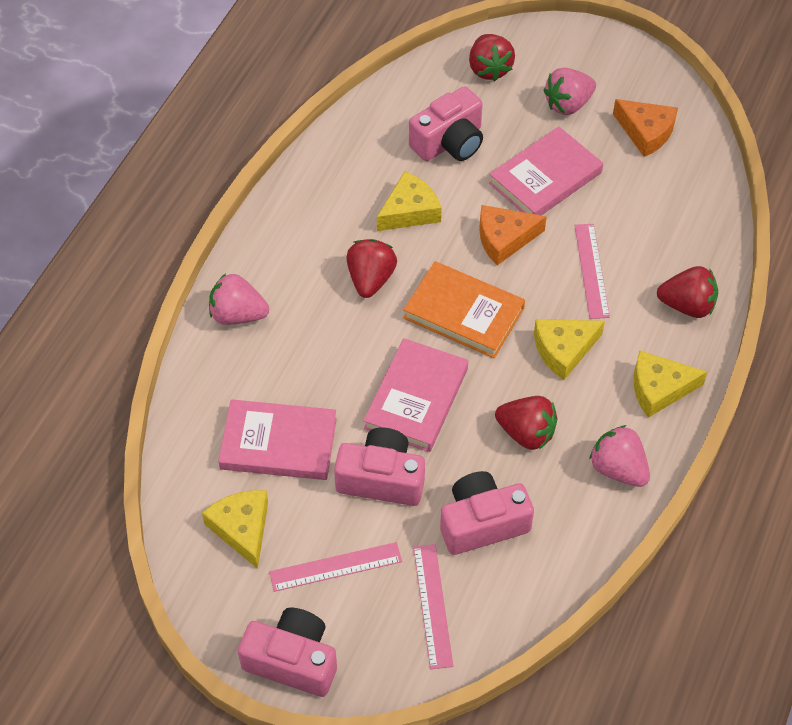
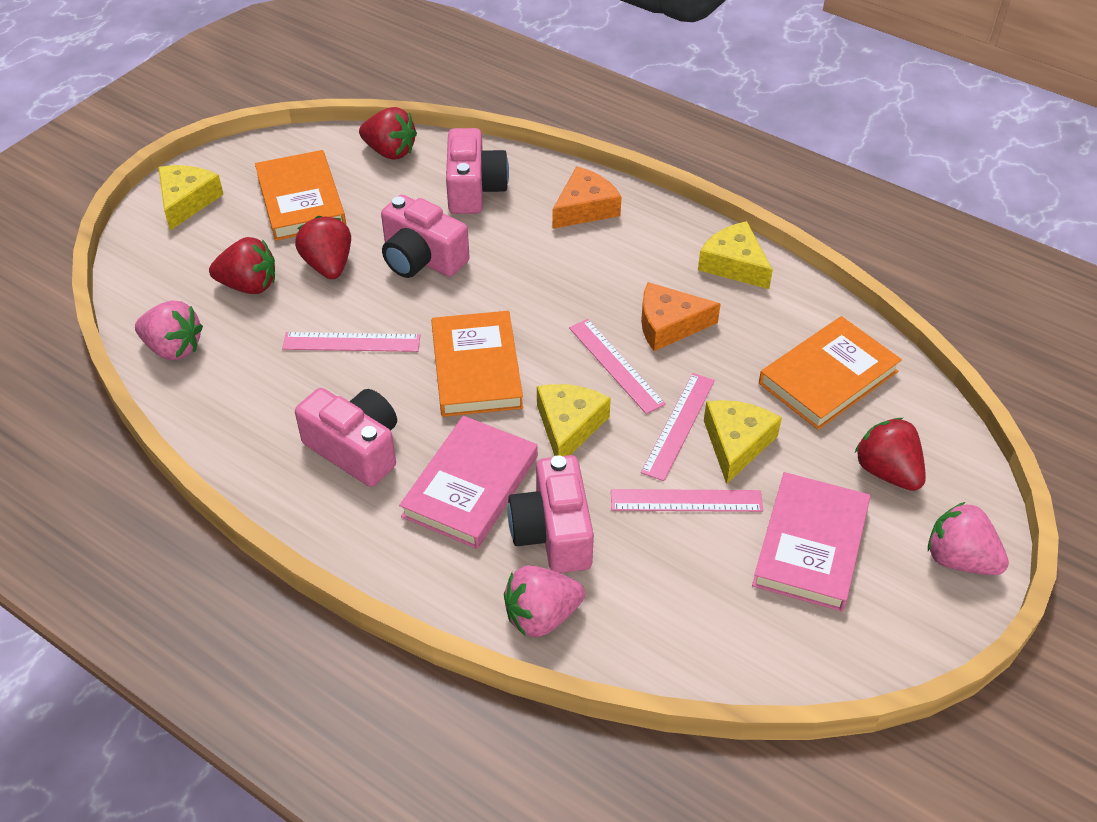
orange book: [403,261,525,358] = 1 -> [255,150,346,241] [431,311,523,417] [759,316,902,430] = 3
pink book: [218,399,337,480] [364,338,468,452] [489,126,603,216] = 3 -> [399,416,538,549] [752,472,870,612] = 2
pink ruler: [269,542,402,592] [413,544,453,669] [574,224,610,319] = 3 -> [282,332,420,352] [569,319,666,414] [611,489,763,512] [641,373,715,481] = 4

